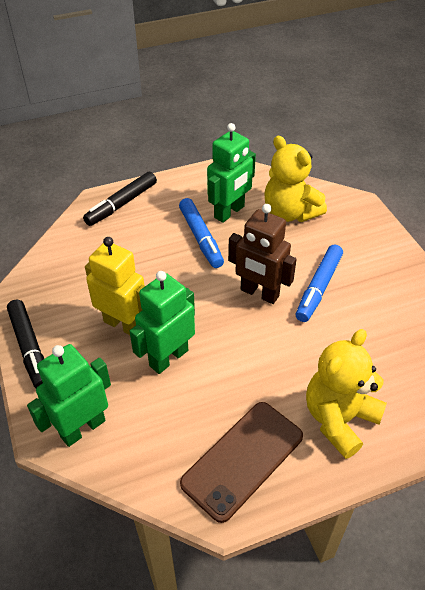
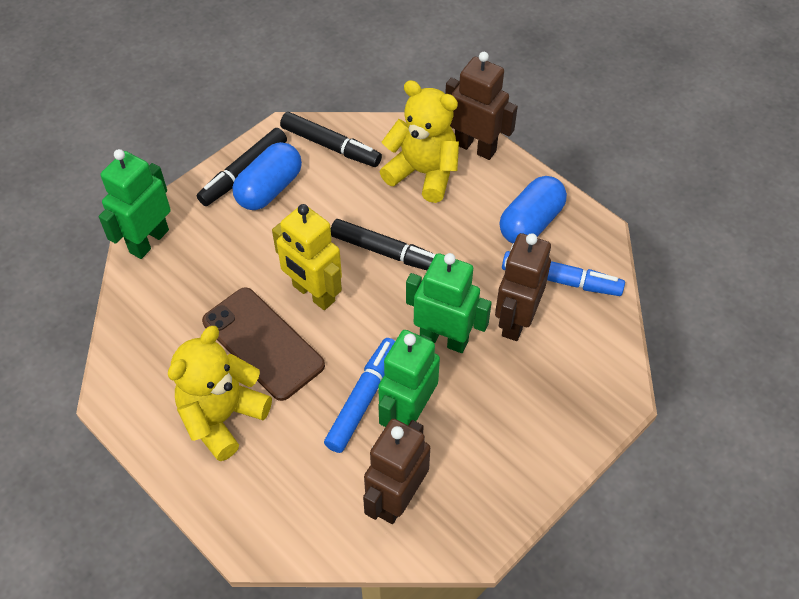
black marker: [7,299,44,388] [83,172,157,226] = 2 -> [197,128,287,206] [280,112,382,167] [331,219,436,270] = 3
blue capsule: none = 0 -> [233,142,302,210] [500,176,567,243] = 2
brown robot: [228,204,297,304] = 1 -> [363,419,430,524] [445,52,518,160] [495,233,551,341] = 3

